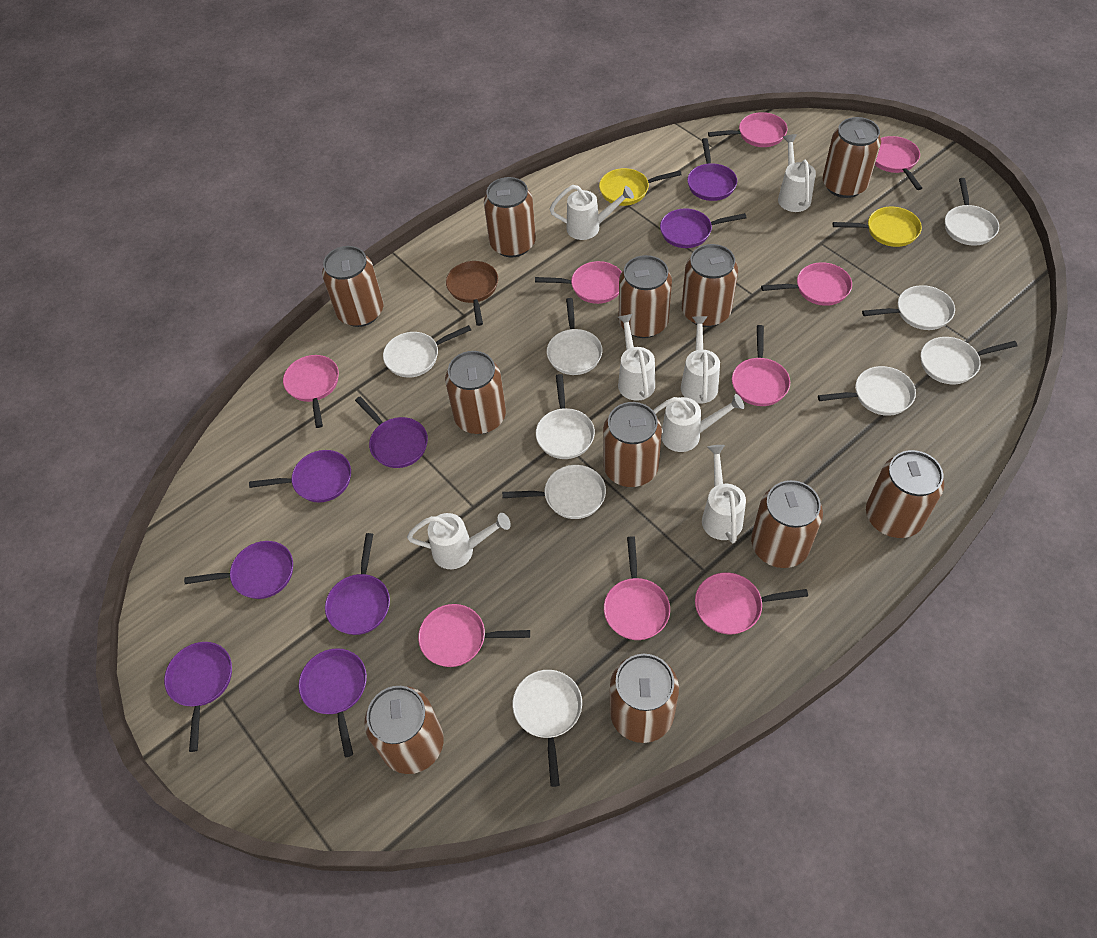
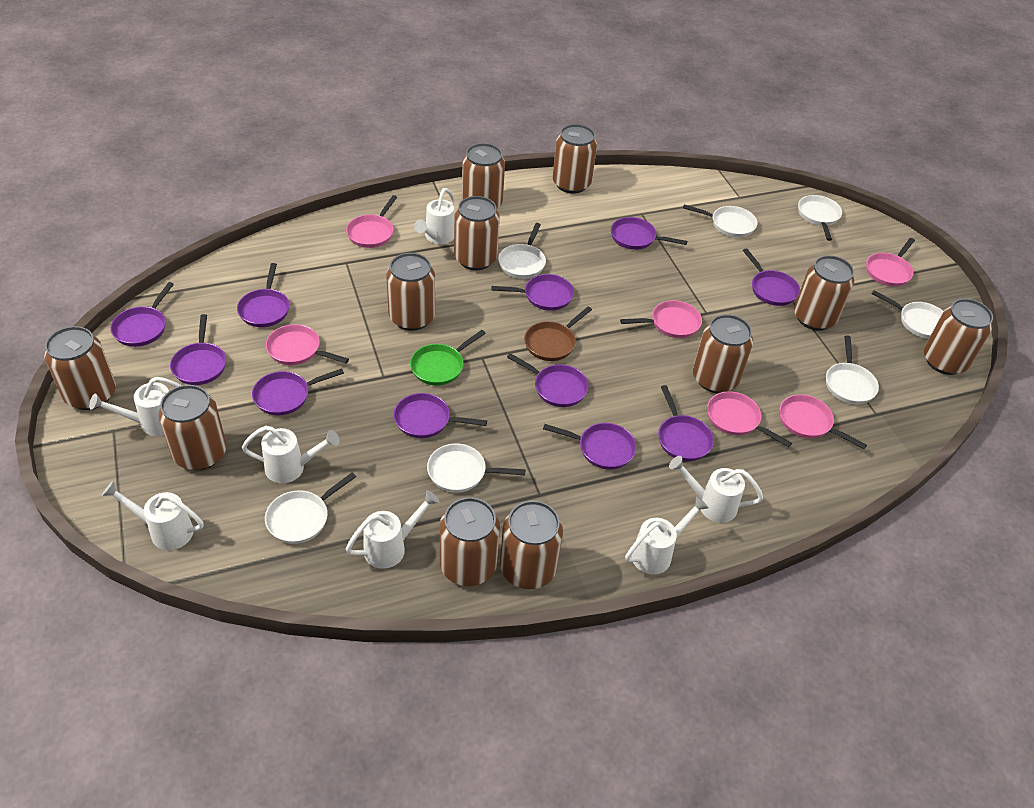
green pan: none = 0 -> [410,330,486,386] = 1
pink pan: [283,355,339,428] [418,604,530,667] [535,261,622,304] [604,536,670,640] [695,572,808,634] [708,112,788,147] [732,325,790,406] [761,262,852,306] [875,136,922,190] = 9 -> [266,324,349,365] [346,195,397,248] [620,300,702,338] [707,391,792,447] [779,394,867,449] [866,238,915,287] = 6
purple pan: [164,642,232,752] [184,541,293,599] [249,450,351,503] [299,648,367,757] [325,533,390,635] [355,397,428,468] [660,208,746,248] [687,138,737,201] = 8 -> [110,282,174,347] [170,314,226,385] [237,263,290,327] [252,368,344,415] [394,393,487,438] [491,274,574,311] [507,353,589,407] [543,423,636,470] [611,217,687,250] [658,385,714,461] [743,248,800,306] = 11
white pan: [383,325,471,378] [502,465,606,519] [512,670,582,787] [536,374,595,459] [547,298,602,375] [818,366,916,416] [862,285,955,330] [921,337,1018,384] [945,178,999,246] = 9 -> [265,472,356,544] [427,443,525,493] [498,223,546,279] [683,204,757,237] [798,195,842,241] [826,335,879,404] [872,290,943,339] = 7
yellow pan: [599,168,682,206] [833,207,922,247] = 2 -> none = 0

